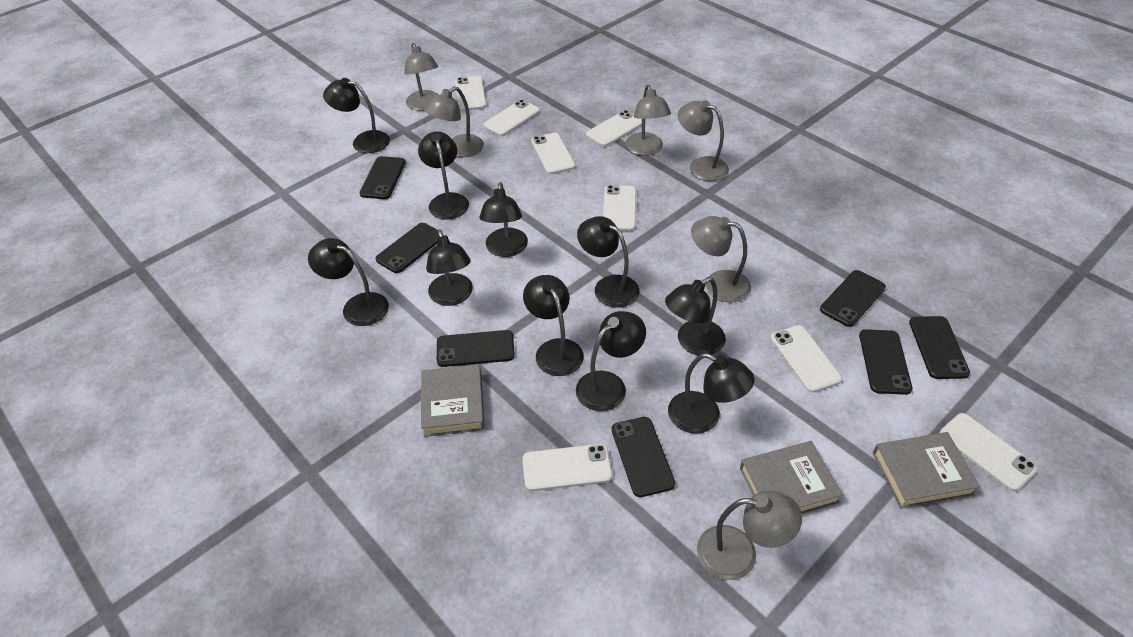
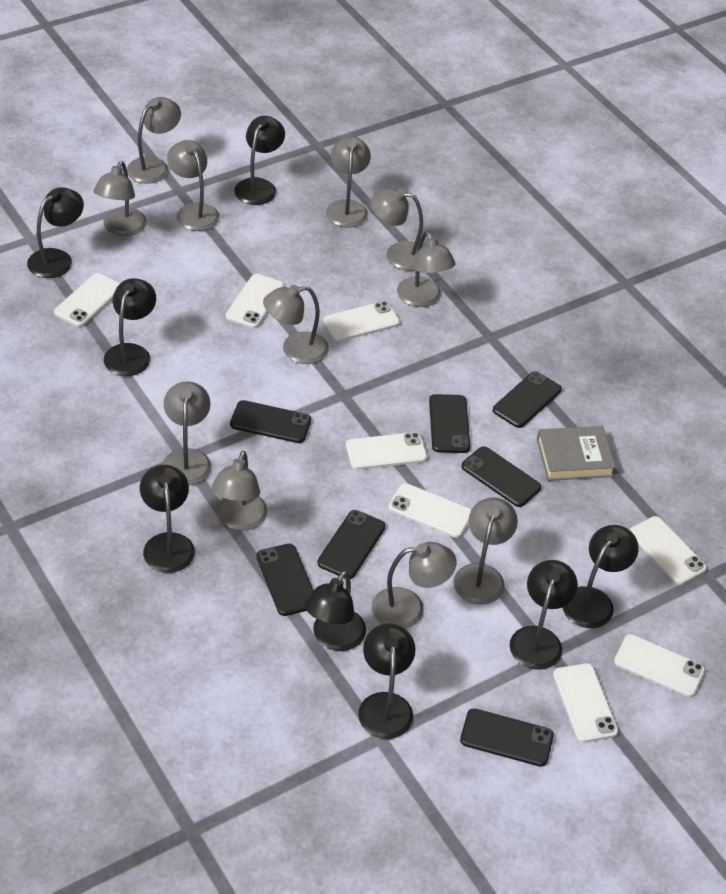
black lamp: [308,238,389,326] [323,78,390,153] [418,131,469,220] [426,229,473,306] [480,182,528,257] [523,275,584,376] [576,311,646,411] [577,216,640,308] [665,277,726,355] [668,353,755,434] = 10 -> [27,187,84,278] [104,278,156,376] [140,465,195,573] [234,116,285,205] [304,570,366,651] [358,623,416,739] [509,560,578,670] [562,525,639,628] = 8
grey book: [421,364,485,437] [740,441,843,514] [873,432,980,508] = 3 -> [537,426,616,481] = 1
grey lamp: [404,43,439,111] [424,87,484,157] [625,85,671,156] [678,100,729,181] [691,216,751,302] [697,491,802,580] = 6 -> [93,161,147,236] [127,97,181,184] [162,381,211,485] [167,140,219,231] [212,451,268,531] [263,285,329,364] [326,136,371,228] [370,188,423,271] [372,542,456,629] [397,231,456,307] [453,497,518,605] = 11

